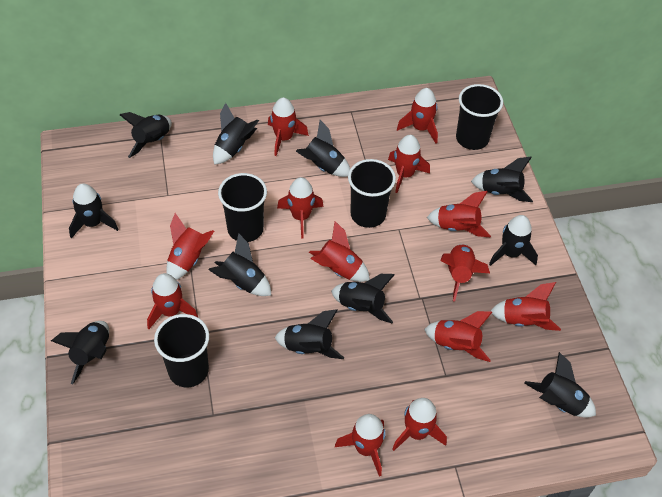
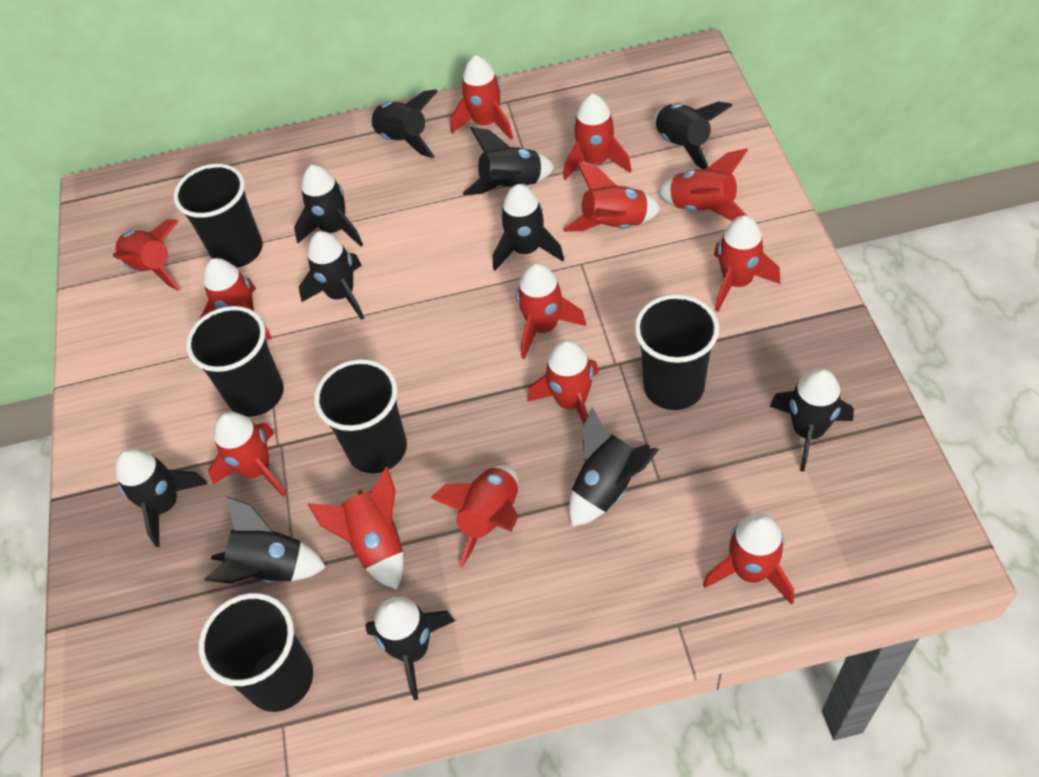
black cup: [154,314,209,387] [218,173,267,242] [348,159,396,228] [456,84,503,150] = 4 -> [173,164,263,268] [186,306,284,417] [199,593,313,712] [314,359,407,473] [634,294,719,410] = 5

